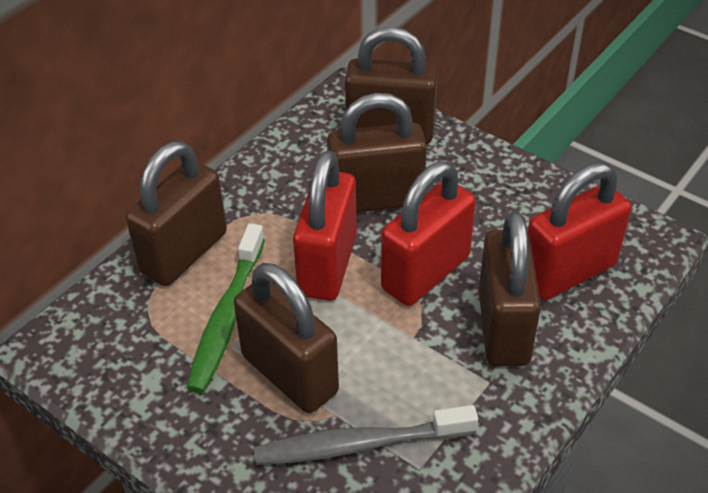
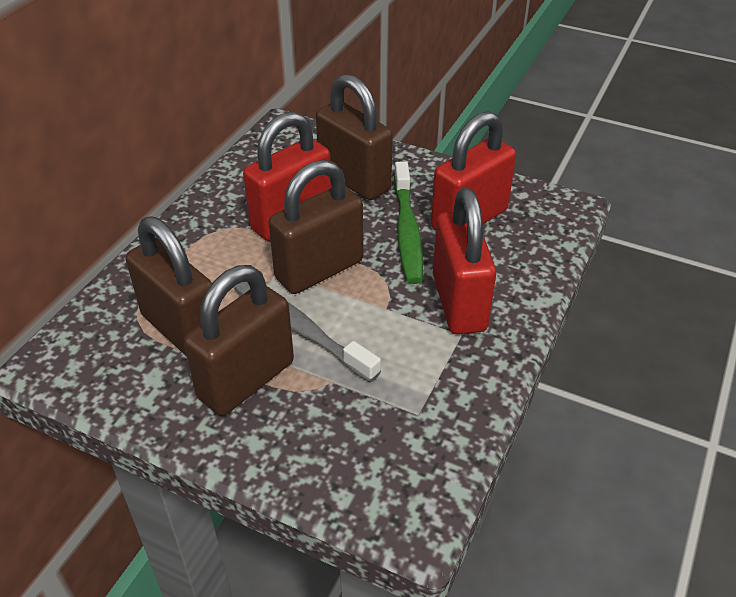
brown padlock: [126,141,227,286] [234,263,339,413] [327,93,427,213] [345,27,438,144] [479,211,541,366] = 5 -> [126,216,212,357] [184,265,294,416] [268,160,363,294] [316,74,393,200] = 4

